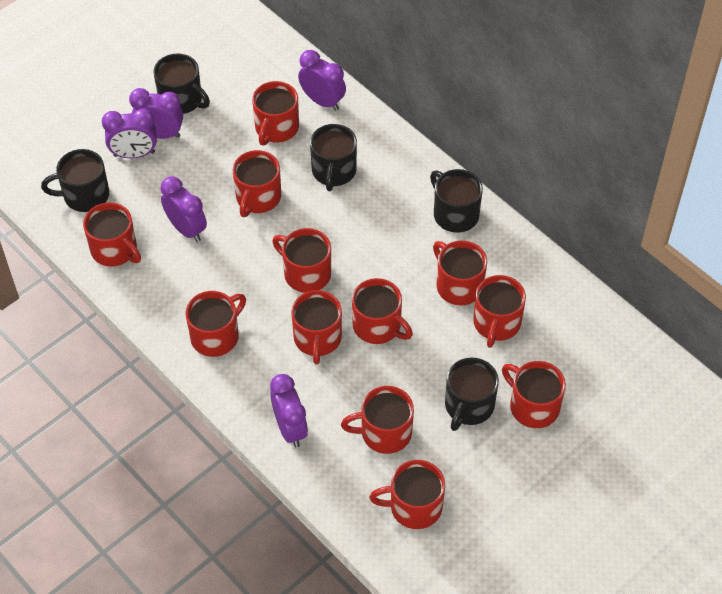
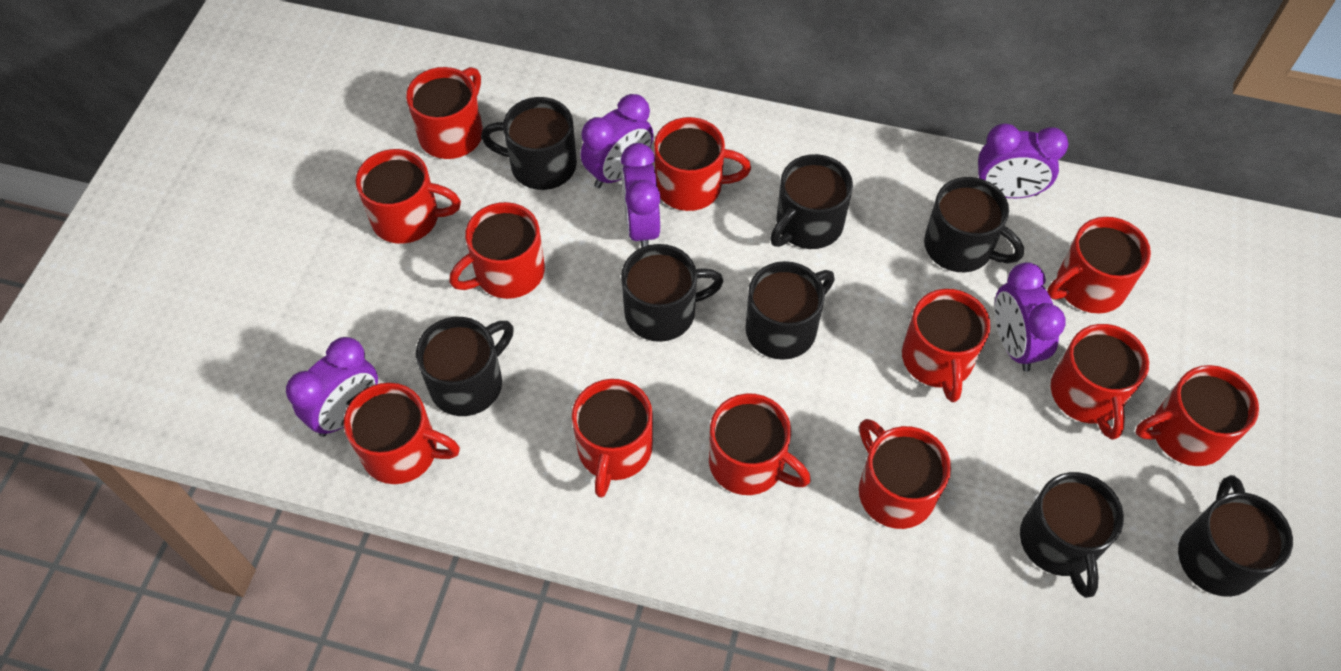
black mug: [41,149,109,212] [153,54,210,114] [310,124,357,191] [430,169,483,233] [445,358,499,431] = 5 -> [416,317,514,416] [481,97,577,190] [621,244,724,342] [745,261,835,360] [770,154,853,249] [924,177,1024,272] [1020,472,1124,598] [1178,475,1293,597] = 8

